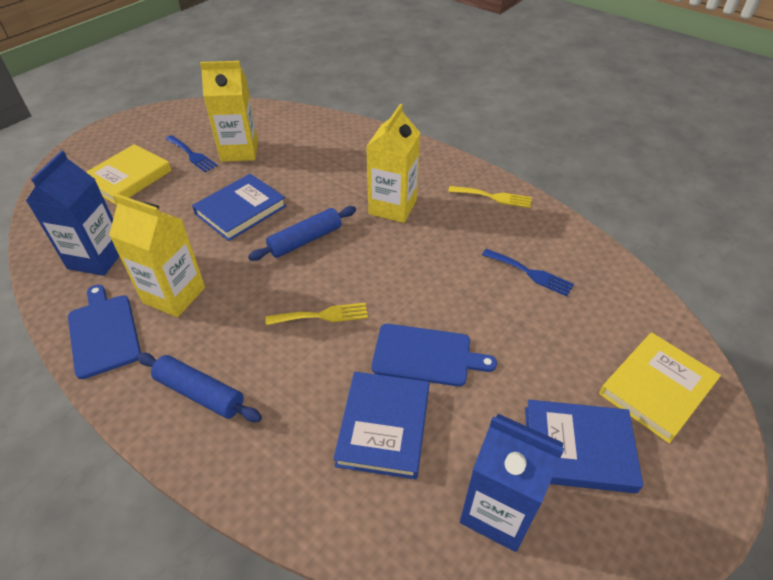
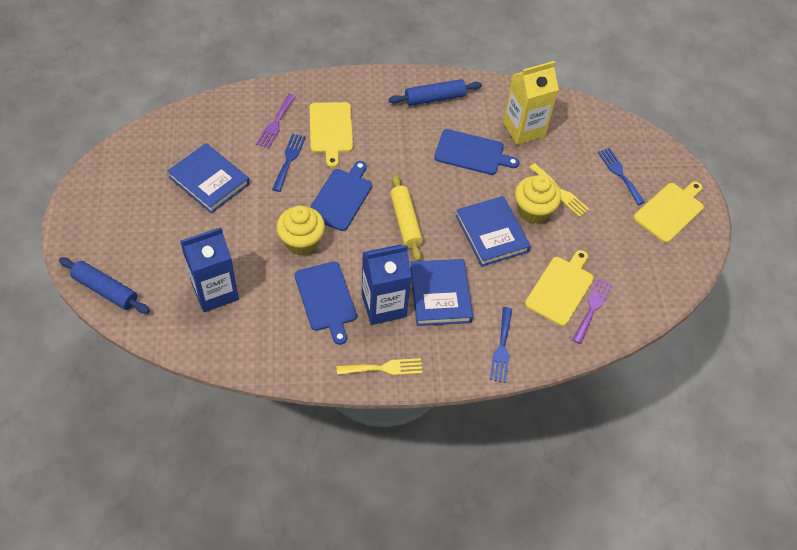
blue cutting board: [68,285,141,379] [372,324,497,387] = 2 -> [295,262,357,345] [310,161,372,231] [434,129,519,175] = 3
blue fork: [166,135,218,172] [482,249,574,296] = 2 -> [272,133,306,192] [490,307,512,383] [598,148,645,205] = 3
purple fork: none = 0 -> [256,94,296,149] [572,278,612,344] = 2
yellow book: [86,144,172,205] [599,333,721,443] = 2 -> none = 0
yellow carton: [109,194,205,317] [200,61,258,162] [366,104,420,223] = 3 -> [503,61,559,145] = 1
yellow cupcake: none = 0 -> [277,206,325,255] [515,175,561,224] = 2
yellow cutting board: none = 0 -> [309,102,353,168] [525,250,594,326] [634,181,704,243] = 3
yellow rolling pin: none = 0 -> [390,174,423,261] = 1

